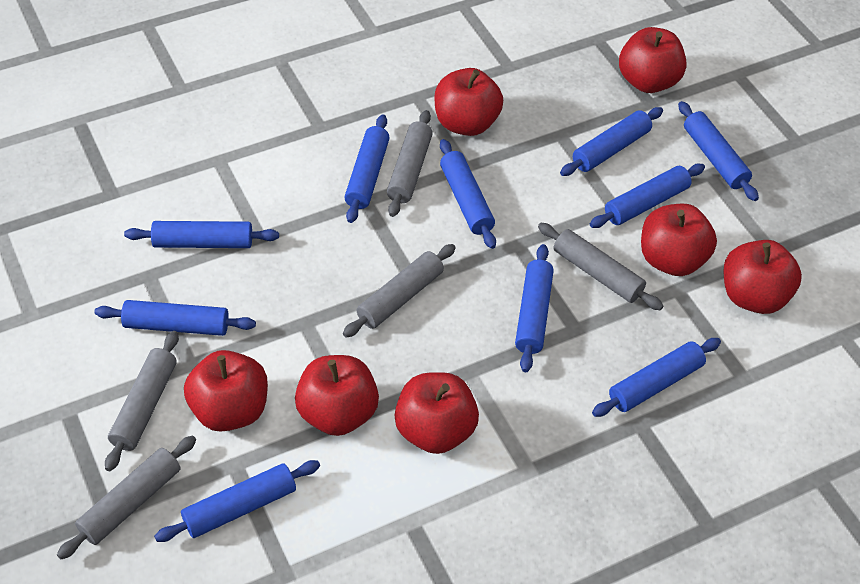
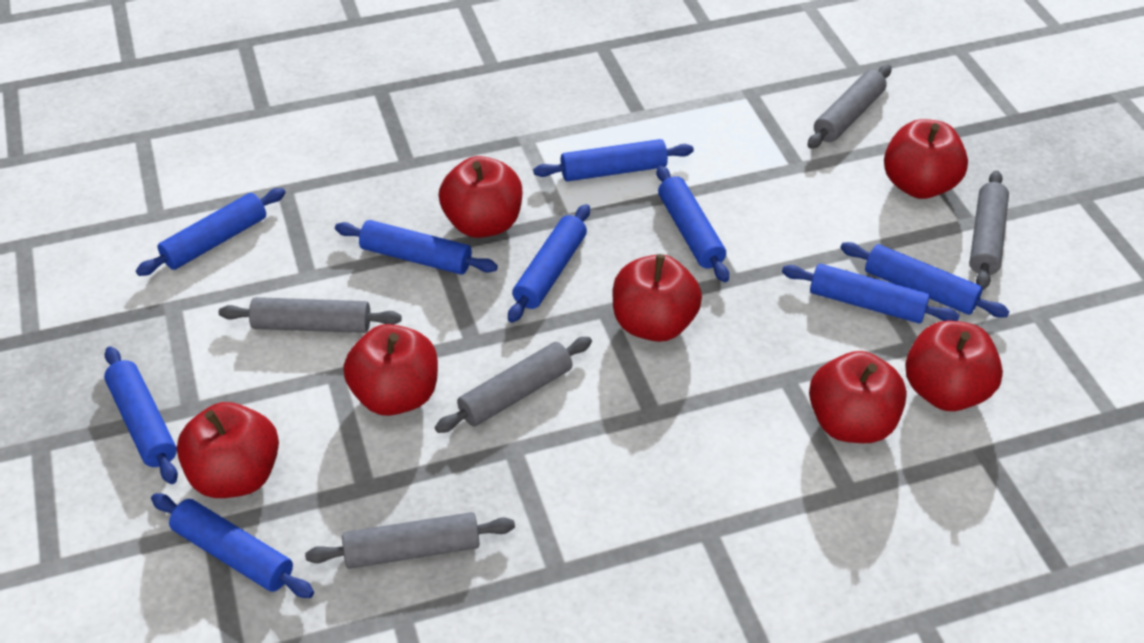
blue rolling pin: [94,300,256,336] [124,221,279,248] [154,460,320,542] [344,114,390,223] [440,139,496,249] [515,244,554,372] [560,107,663,176] [590,163,705,228] [592,338,721,417] [678,101,759,201] = 10 -> [104,346,178,484] [136,188,286,276] [151,493,314,598] [335,220,498,275] [508,204,590,323] [533,139,694,182] [656,165,729,282] [782,264,960,324] [840,242,1010,318] = 9

